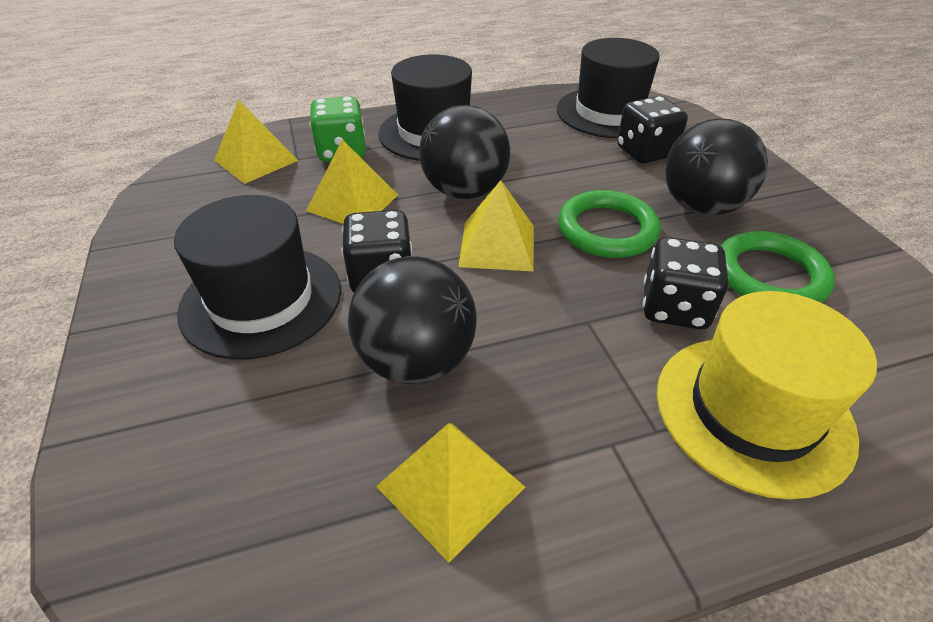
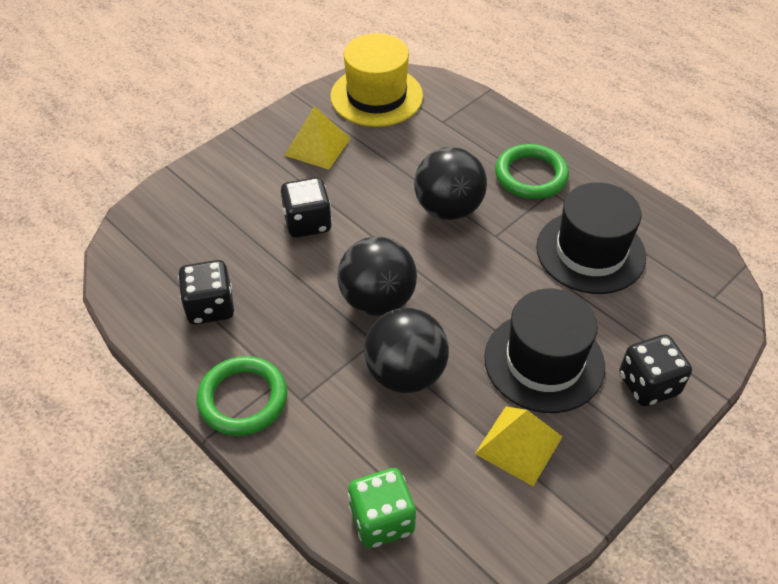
black hat: [174,195,341,360] [378,54,472,161] [557,38,660,138] = 3 -> [484,288,605,413] [536,182,646,294] = 2
yellow pyramid: [214,100,298,184] [306,139,398,224] [376,423,525,563] [458,180,534,271] = 4 -> [284,106,351,170] [475,407,562,486] = 2

